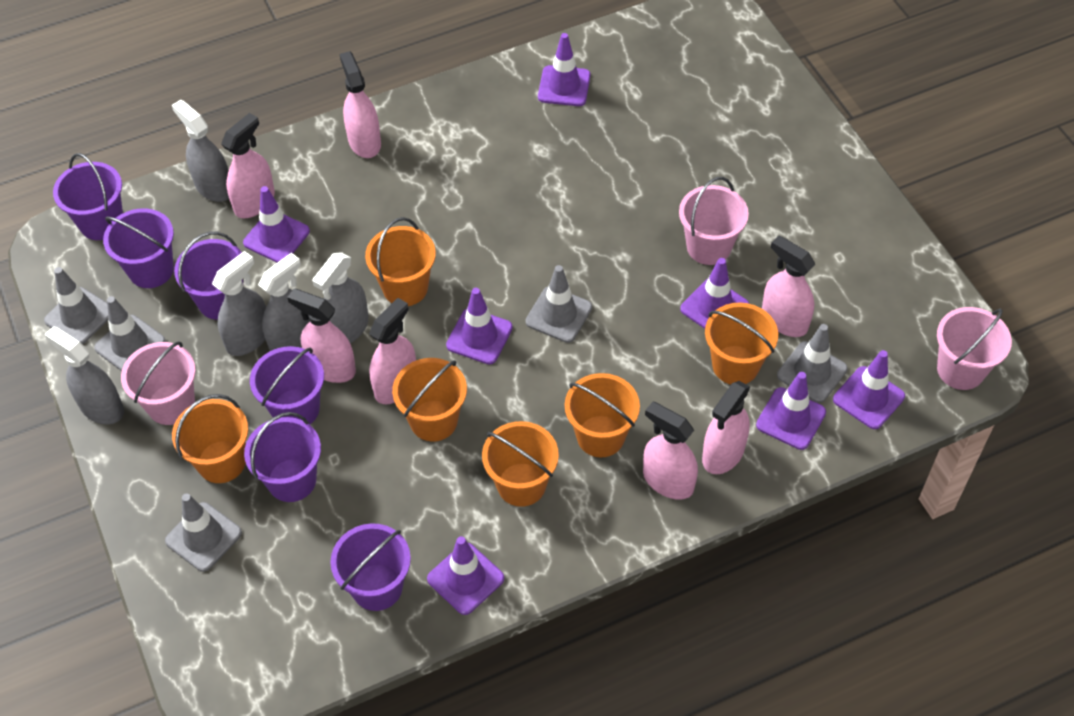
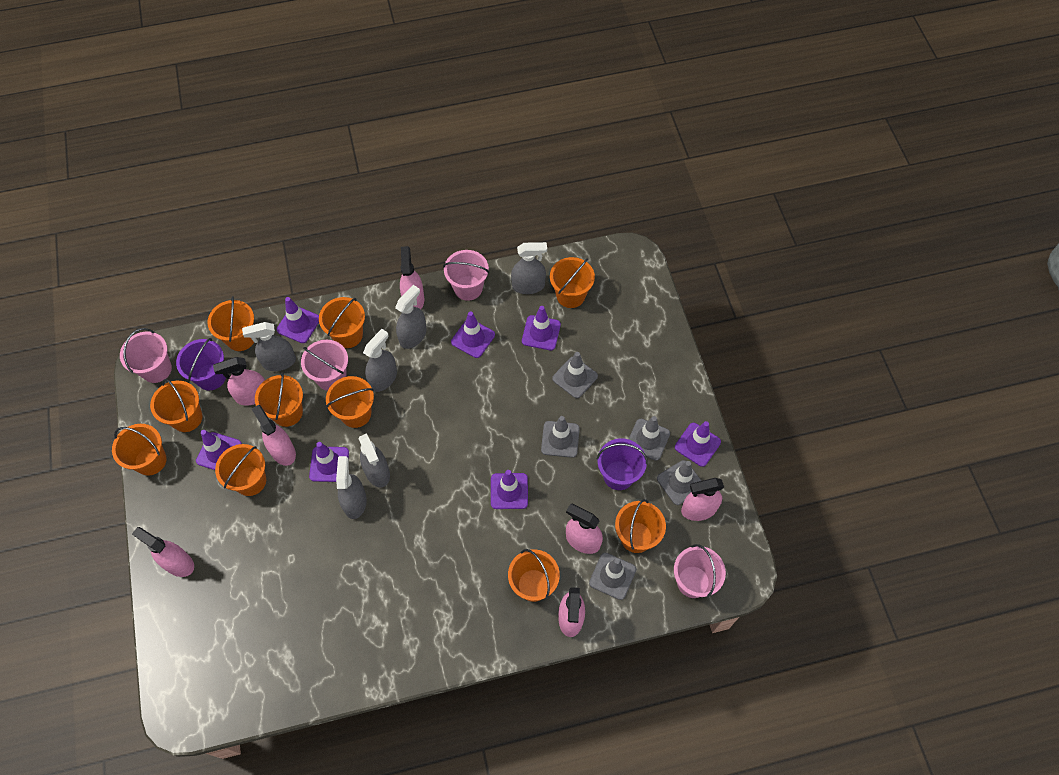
grey spray bottle: [44,326,124,425] [172,100,229,202] [212,251,266,356] [258,253,310,351] [312,252,369,343] = 5 -> [242,322,296,371] [336,456,367,519] [359,433,390,488] [363,329,397,392] [395,285,427,349] [511,242,547,294] = 6
orange bucket: [172,394,248,483] [365,217,436,306] [392,358,467,442] [482,421,559,507] [565,373,640,457] [705,303,778,384] = 6 -> [112,424,167,476] [150,379,202,432] [207,296,254,351] [215,444,266,496] [255,372,303,427] [319,297,365,348] [326,376,374,428] [508,549,560,602] [550,257,595,308] [615,499,666,553] = 10
pink bucket: [121,341,196,425] [679,177,749,265] [937,307,1012,390] = 3 -> [120,328,172,383] [301,340,348,391] [443,250,489,301] [674,544,726,598] = 4
purple bucket: [53,153,123,240] [103,208,174,288] [174,232,243,320] [244,412,321,502] [250,346,324,424] [330,524,411,611] = 6 -> [176,338,226,390] [597,438,648,490] = 2

